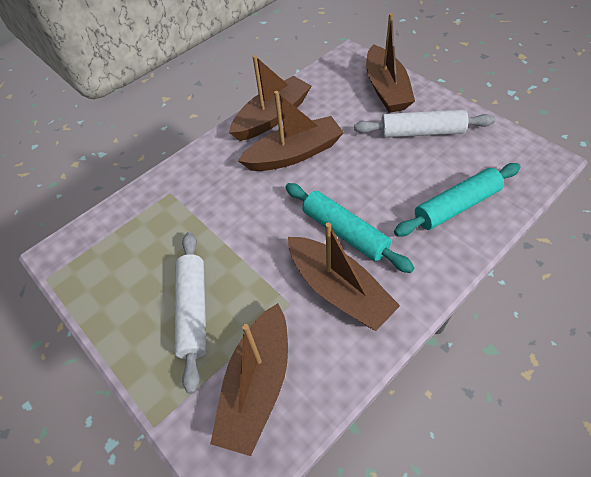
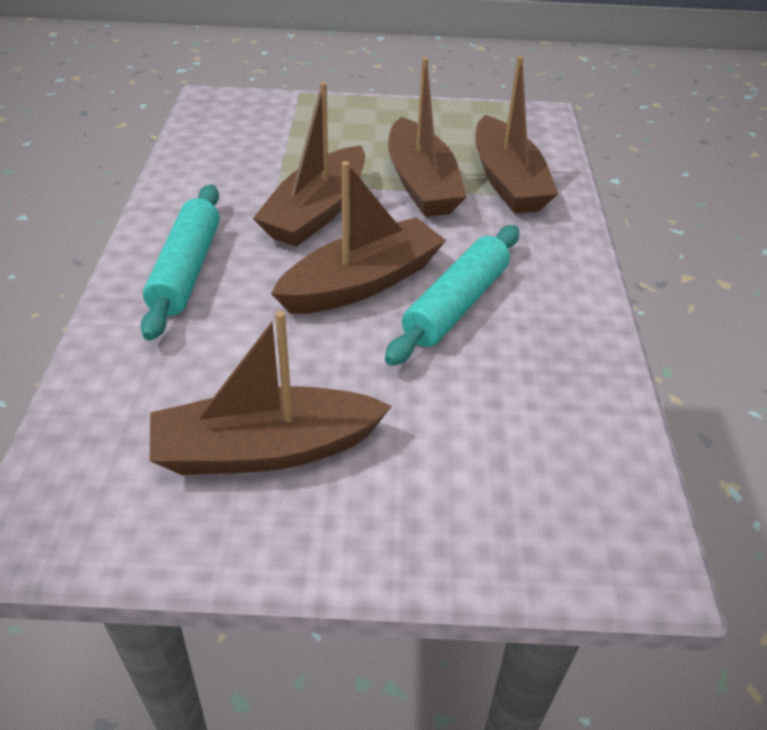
white rolling pin: [175,232,207,394] [354,110,495,138] = 2 -> none = 0

